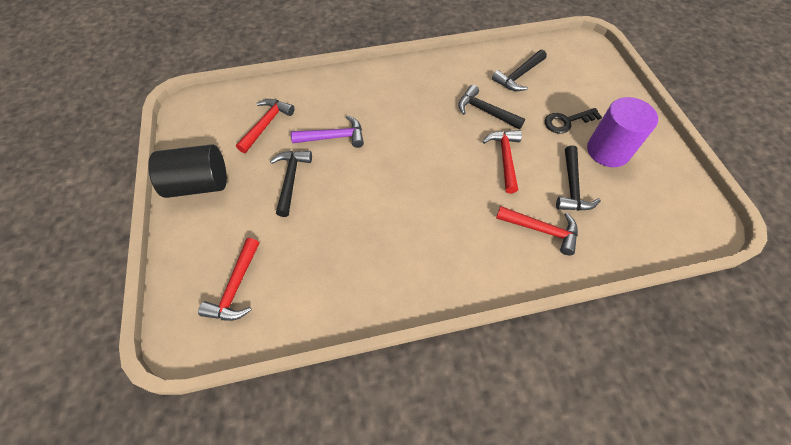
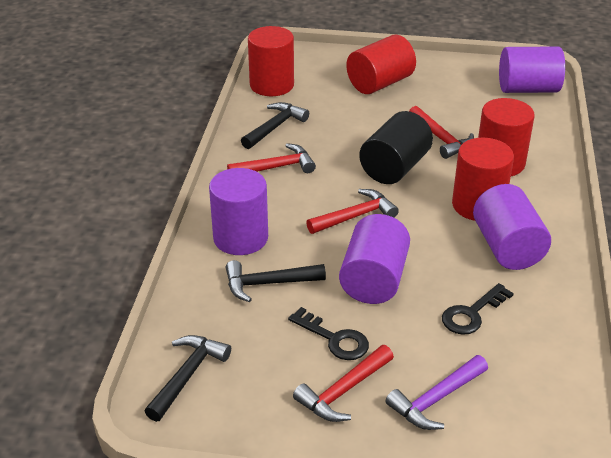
black hammer: [270,151,312,217] [458,85,525,129] [492,50,547,91] [556,145,601,210] = 4 -> [145,335,231,422] [226,260,326,302] [241,102,309,149] = 3
black key: [545,108,602,134] = 1 -> [288,307,369,360] [442,283,514,335] = 2
purple cylinder: [587,97,658,167] = 1 -> [209,168,268,255] [339,214,410,304] [473,184,551,270] [499,46,565,93] = 4
red cylinder: none = 0 -> [248,26,294,96] [346,35,416,94] [452,137,514,221] [478,98,535,176] = 4

